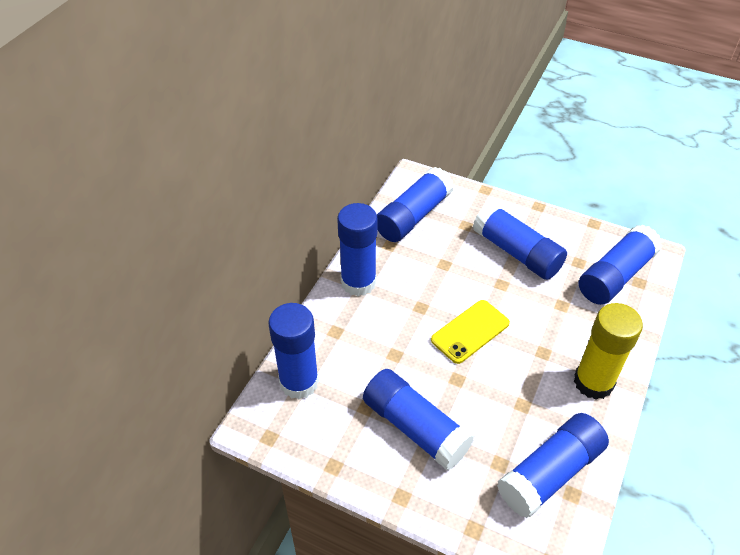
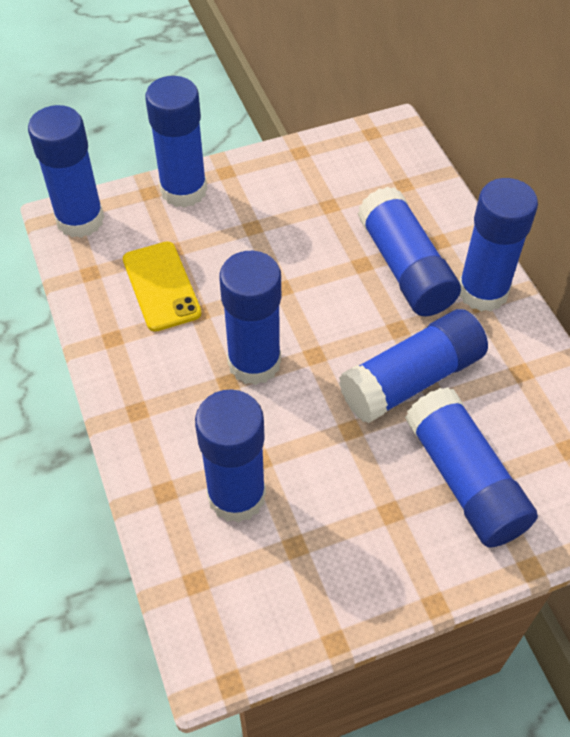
blue glue stick: [268,303,319,399] [337,203,378,296] [363,369,474,470] [377,167,454,242] [473,202,567,280] [497,413,609,518] [579,225,662,305] = 7 -> [28,105,104,238] [145,76,207,208] [195,389,266,523] [219,251,281,385] [339,309,488,423] [358,187,461,316] [405,387,538,548] [459,178,538,312] = 8
yellow glue stick: [574,303,643,399] = 1 -> none = 0

